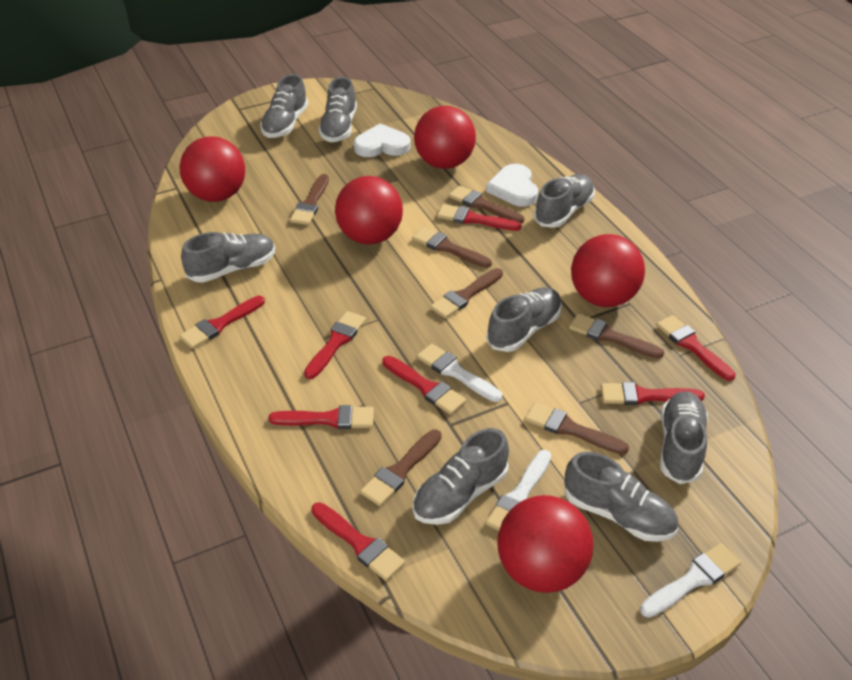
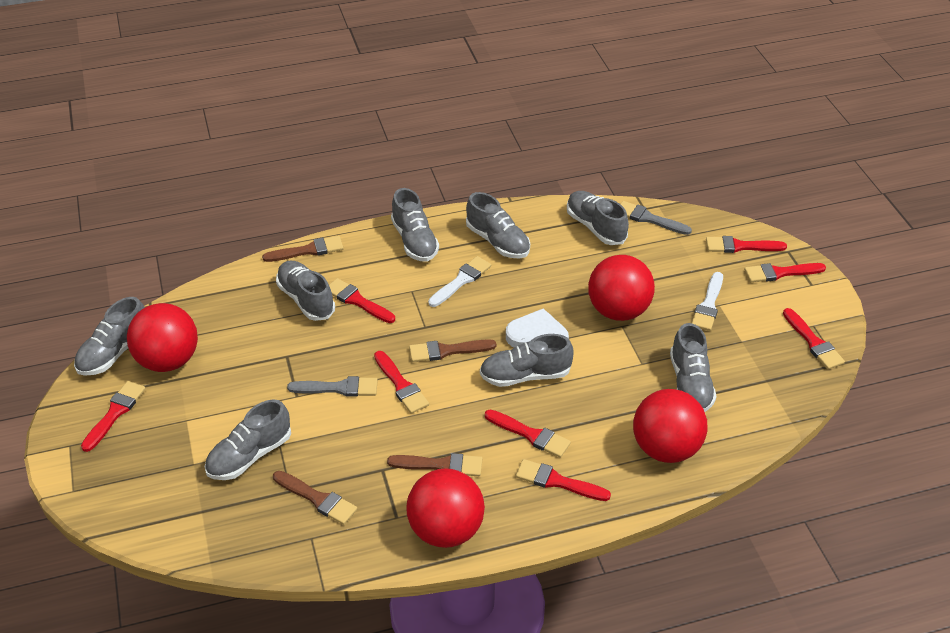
brown brush: [290,174,329,225] [360,429,442,506] [412,227,492,268] [430,268,503,319] [449,186,524,223] [525,402,629,454] [569,313,664,359] = 7 -> [262,236,343,262] [273,471,357,525] [387,453,482,476] [409,339,496,362] = 4
grey brush: none = 0 -> [287,376,378,397] [621,201,692,235] = 2
red ball: [179,136,245,202] [335,176,403,244] [414,106,476,169] [498,495,593,593] [571,234,645,307] = 5 -> [127,303,198,372] [406,468,485,548] [588,255,655,321] [633,389,707,463] = 4
white brush: [417,344,502,402] [486,450,551,531] [640,543,741,618] = 3 -> [428,256,491,307] [692,272,723,331] = 2
white heart: [354,124,411,157] [486,164,538,207] = 2 -> [506,308,569,348] = 1

